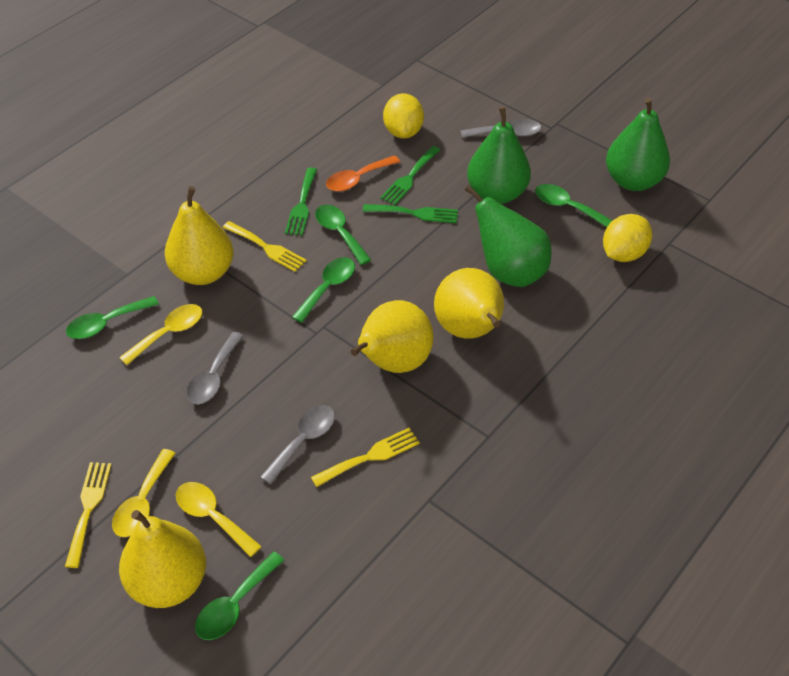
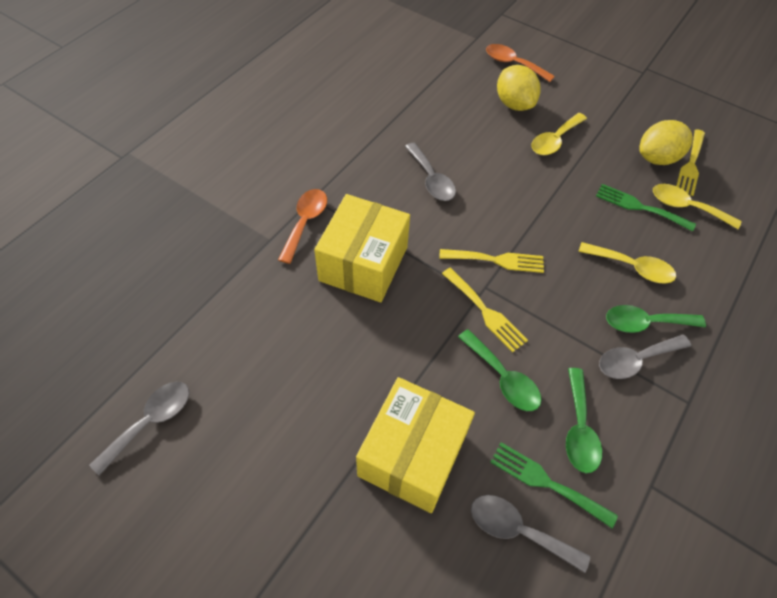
green fork: [285,168,317,236] [363,204,458,223] [380,146,440,205] = 3 -> [490,442,618,528] [596,184,696,232] = 2
green pear: [465,185,552,287] [467,106,531,204] [606,97,670,191] = 3 -> none = 0
green spoon: [66,296,159,339] [195,552,285,640] [292,257,355,323] [315,205,371,265] [535,184,613,227] = 5 -> [458,329,541,411] [566,368,602,473] [606,305,706,333] = 3
grey spoon: [186,332,244,404] [260,405,335,485] [461,119,542,138] = 3 -> [89,381,189,476] [405,143,456,201] [471,495,590,573] [599,334,691,379] = 4
orange spoon: [326,155,400,192] = 1 -> [278,189,327,264] [486,44,555,82] = 2
yellow box: none = 0 -> [314,194,410,302] [356,377,475,513] = 2
yellow pear: [119,510,206,608] [165,186,234,285] [351,300,434,373] [434,268,504,339] = 4 -> none = 0

